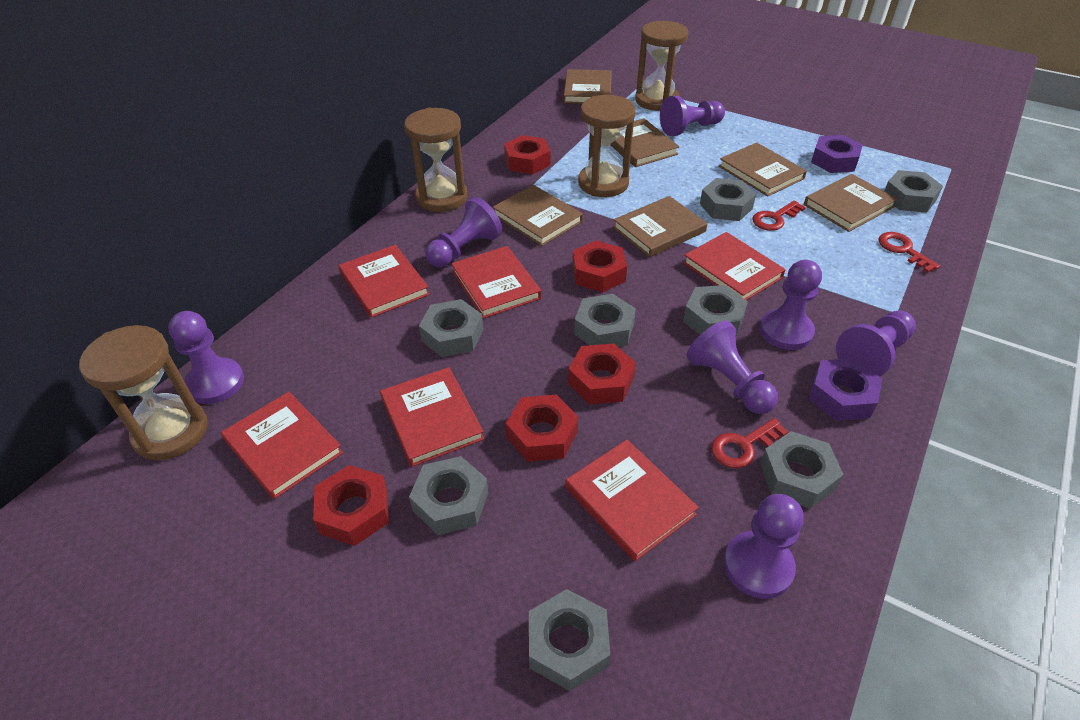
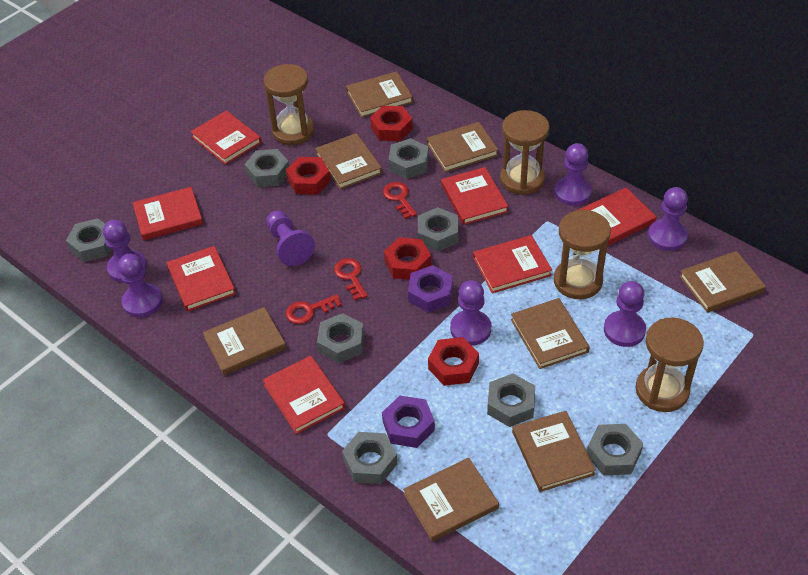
brown book: [492,185,583,246] [564,69,612,104] [611,118,679,167] [613,196,708,257] [719,142,807,197] [804,174,898,232] = 6 -> [203,307,286,375] [315,133,382,189] [346,71,413,118] [403,458,499,542] [427,122,499,172] [511,298,590,369] [512,411,596,492] [679,251,766,313] = 8
red book: [221,392,343,499] [339,245,430,318] [380,367,484,467] [451,246,541,319] [566,440,699,561] [683,232,786,300] = 6 -> [133,187,203,240] [167,246,236,312] [190,111,262,165] [263,356,346,434] [441,167,509,225] [473,235,552,293] [578,188,656,246] = 7
red nut: [313,465,389,546] [504,135,551,175] [506,394,578,462] [568,343,636,405] [572,240,627,293] = 5 -> [286,157,331,195] [370,106,413,141] [384,237,431,280] [428,337,479,386] = 4

